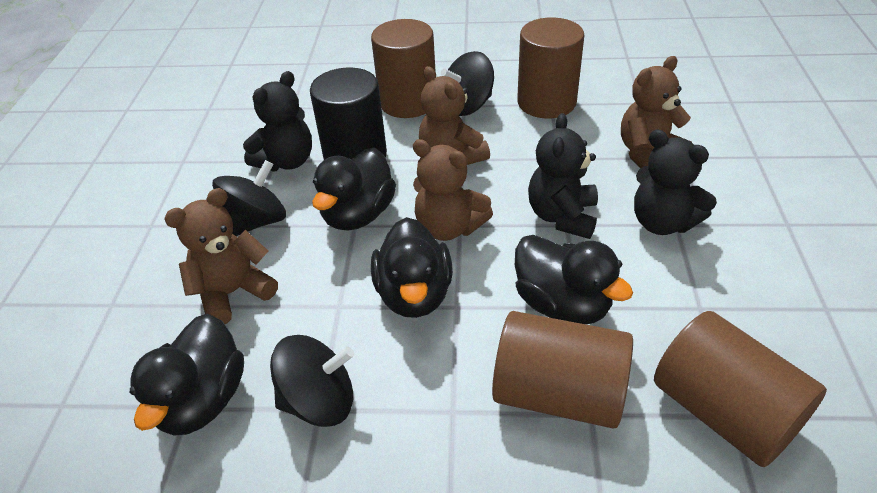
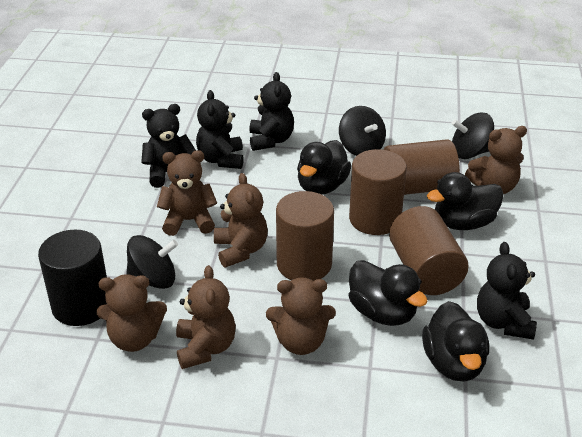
black teddy bear: [243,71,312,171] [528,113,598,239] [634,130,717,235] = 3 -> [141,104,196,188] [196,90,244,169] [249,72,294,151] [477,242,537,340] = 4
brown teddy bear: [164,188,278,324] [413,139,493,241] [419,66,490,165] [621,56,692,169] = 4 -> [97,274,167,352] [157,150,217,236] [176,265,236,369] [214,173,268,267] [266,277,336,355] [465,126,527,194] = 6

